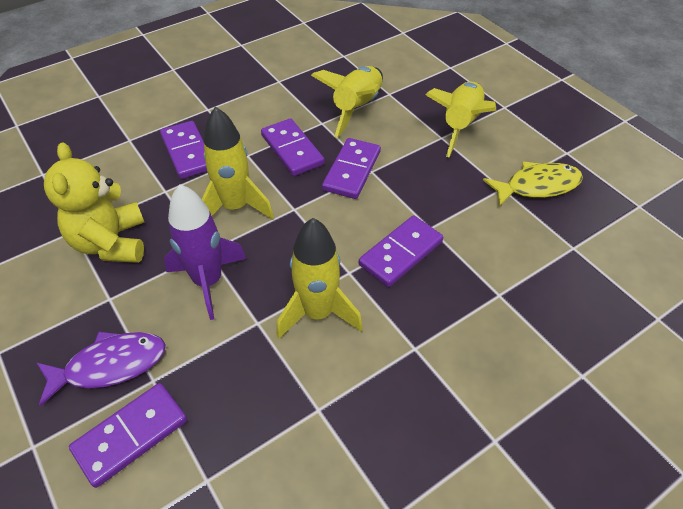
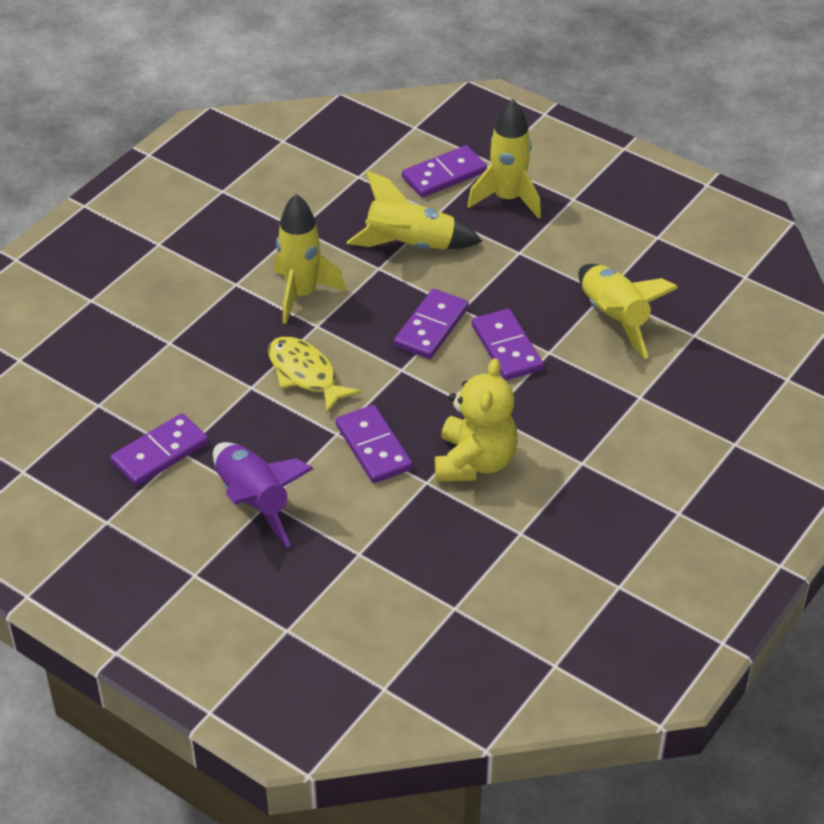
purple fish: [37,332,165,407] = 1 -> none = 0

